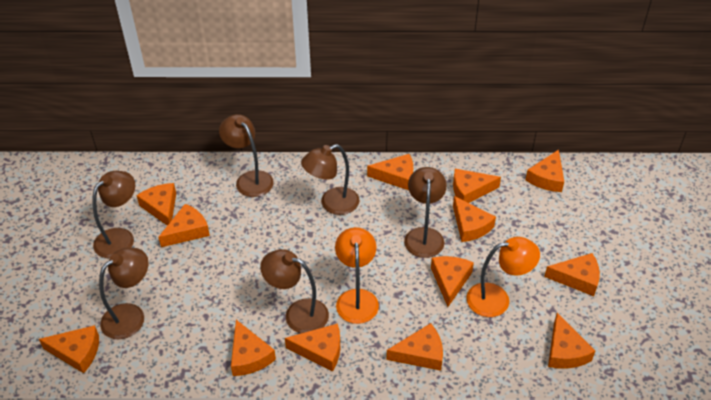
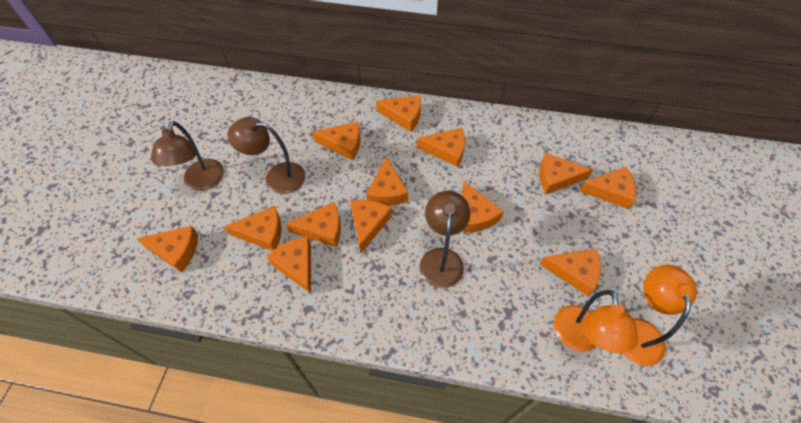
brown lamp: [92,171,135,258] [99,248,149,339] [219,114,274,197] [260,249,329,333] [301,144,359,215] [404,167,447,258] = 6 -> [151,121,224,191] [227,117,305,194] [420,191,471,288] = 3

